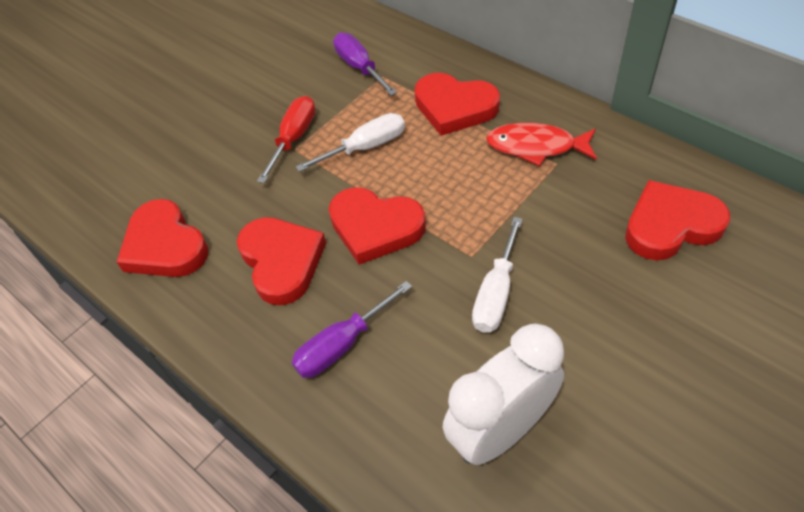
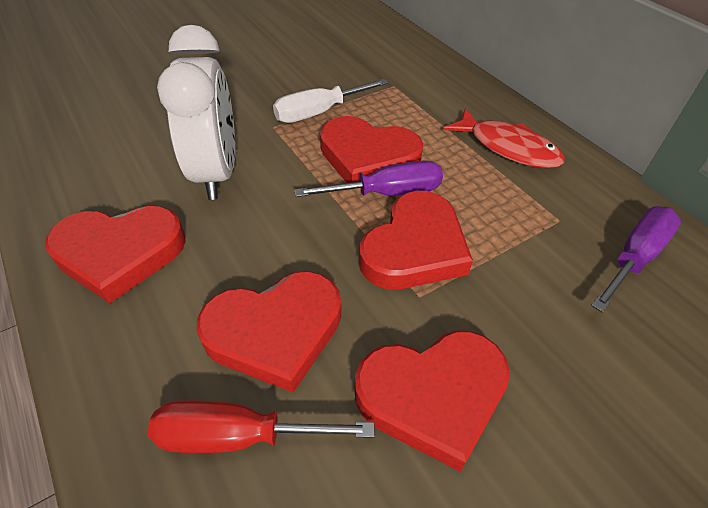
white screwdriver: [296,113,405,172] [472,217,522,333] = 2 -> [273,79,388,123] = 1

